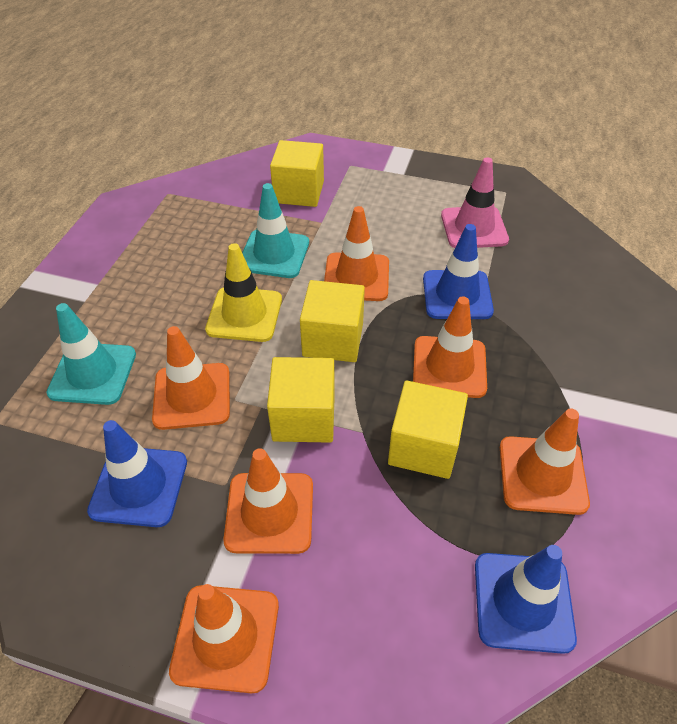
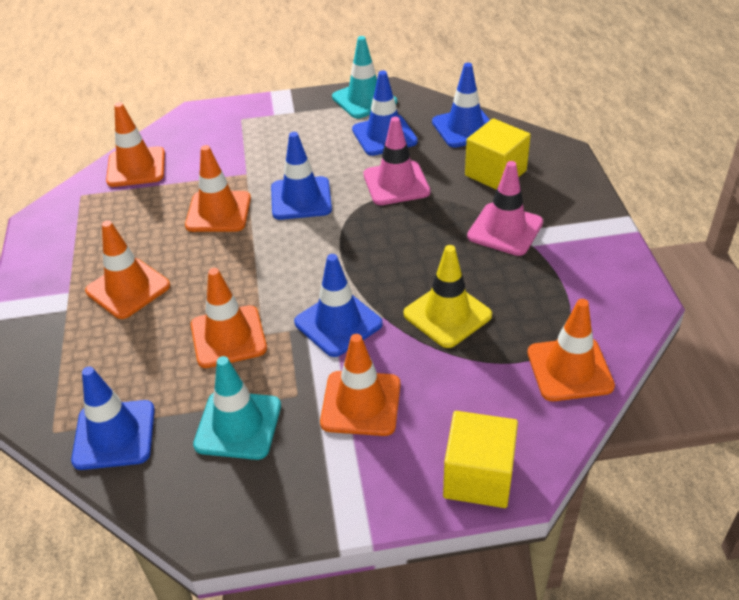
blue traffic cone: [87,420,187,527] [423,224,494,319] [475,545,577,654] = 3 -> [71,366,155,470] [271,132,332,220] [294,254,383,357] [352,70,418,156] [432,63,490,148] = 5
pink traffic cone: [441,157,509,248] = 1 -> [364,117,430,205] [467,161,543,256] = 2
yellow cube: [267,357,335,443] [270,140,324,207] [300,280,365,362] [388,380,468,479] = 4 -> [443,411,518,508] [465,118,531,190] = 2

